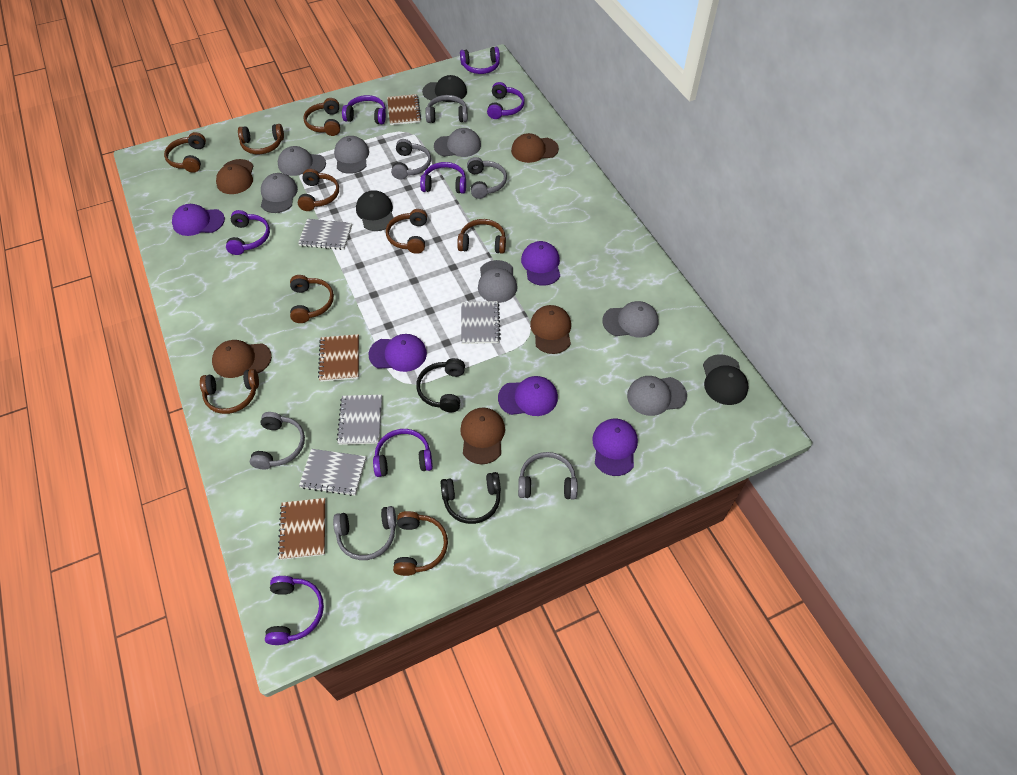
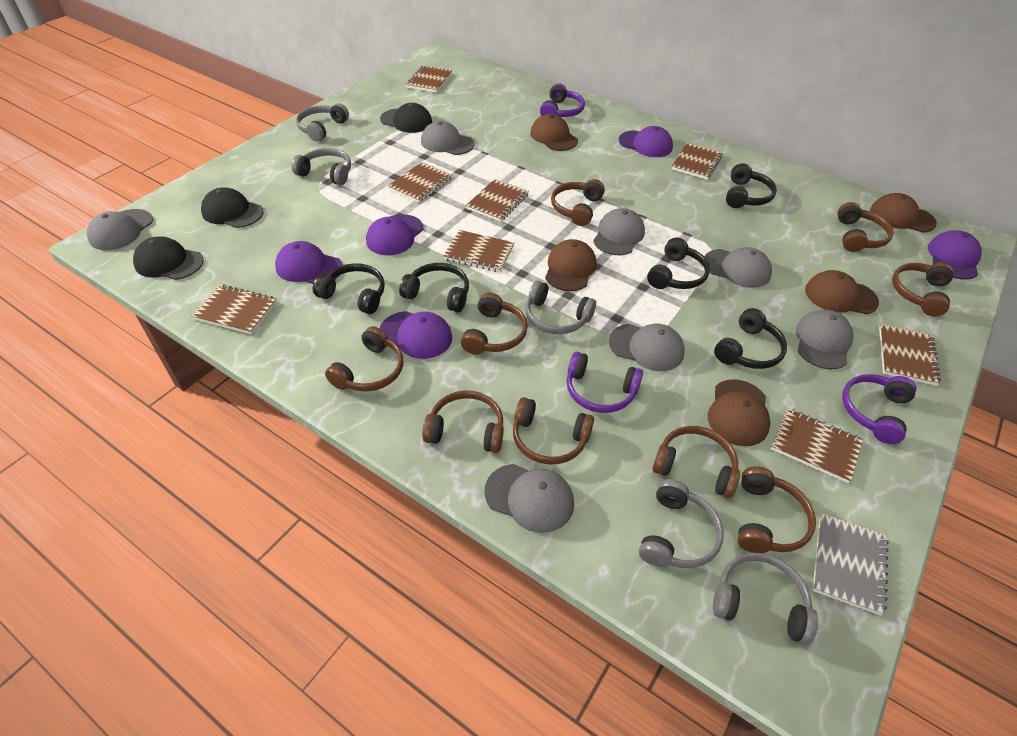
black headphones: [416,358,465,412] [440,472,501,524] = 2 -> [313,263,385,314] [399,263,469,313] [647,237,710,289] [714,308,787,369] [726,163,777,208] = 5
brown notebook: [278,498,326,560] [318,334,359,382] [387,94,422,125] = 3 -> [191,284,277,334] [388,162,452,203] [406,65,452,93] [443,230,514,272] [466,179,529,222] [671,142,723,180] [771,408,863,483] [879,324,941,386] = 8
grey headphones: [250,412,305,469] [333,506,396,560] [391,139,431,180] [426,95,468,123] [467,157,507,199] [518,452,578,499] = 6 -> [292,148,351,185] [296,103,349,142] [526,281,596,334] [639,479,724,568] [713,553,818,645] = 5
grey notebook: [298,219,352,250] [299,449,366,496] [337,395,382,445] [461,301,501,344] = 4 -> [813,514,889,615] = 1
purple headphones: [226,210,270,255] [265,576,324,645] [342,95,386,124] [373,429,433,477] [420,162,466,194] [460,47,500,74] [487,82,525,119] = 7 -> [540,84,585,117] [566,352,643,413] [842,374,916,444] = 3

